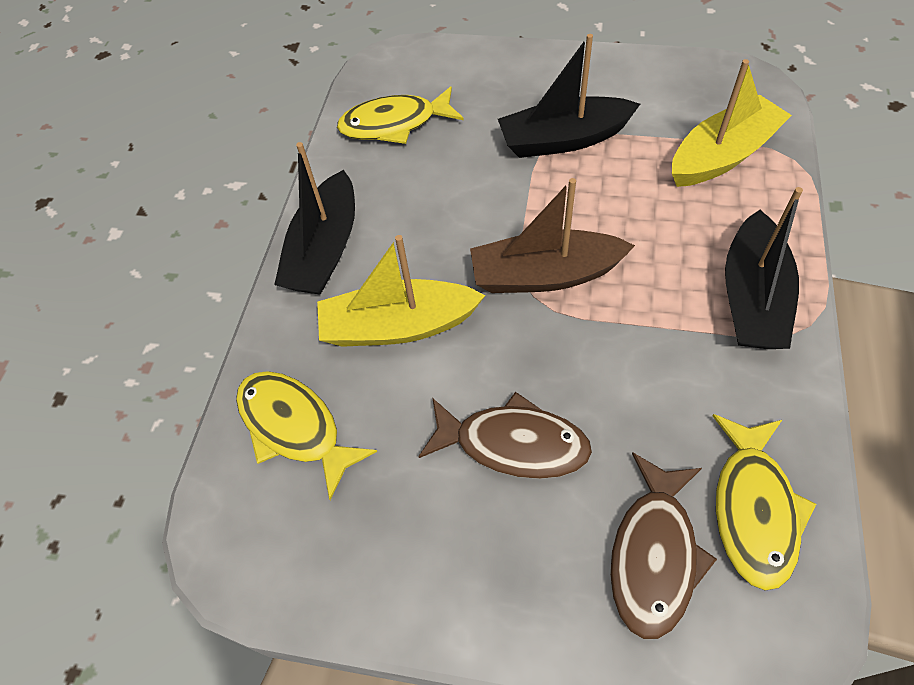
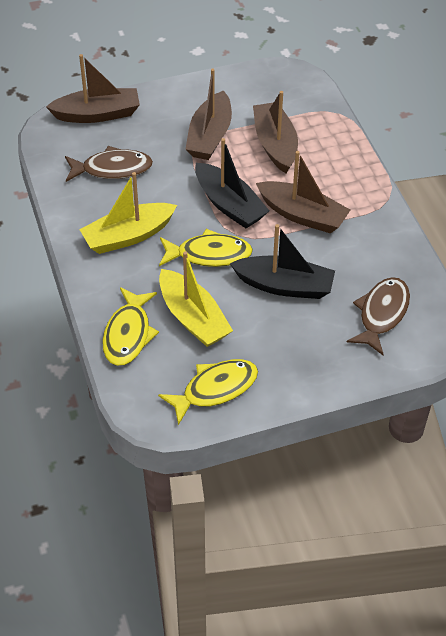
black boat: [274,142,355,295] [498,34,640,158] [725,187,803,349] = 3 -> [195,138,269,228] [230,224,335,299] = 2
brown boat: [470,178,635,293] = 1 -> [46,54,140,123] [186,69,232,160] [253,91,298,173] [256,151,350,233] = 4

